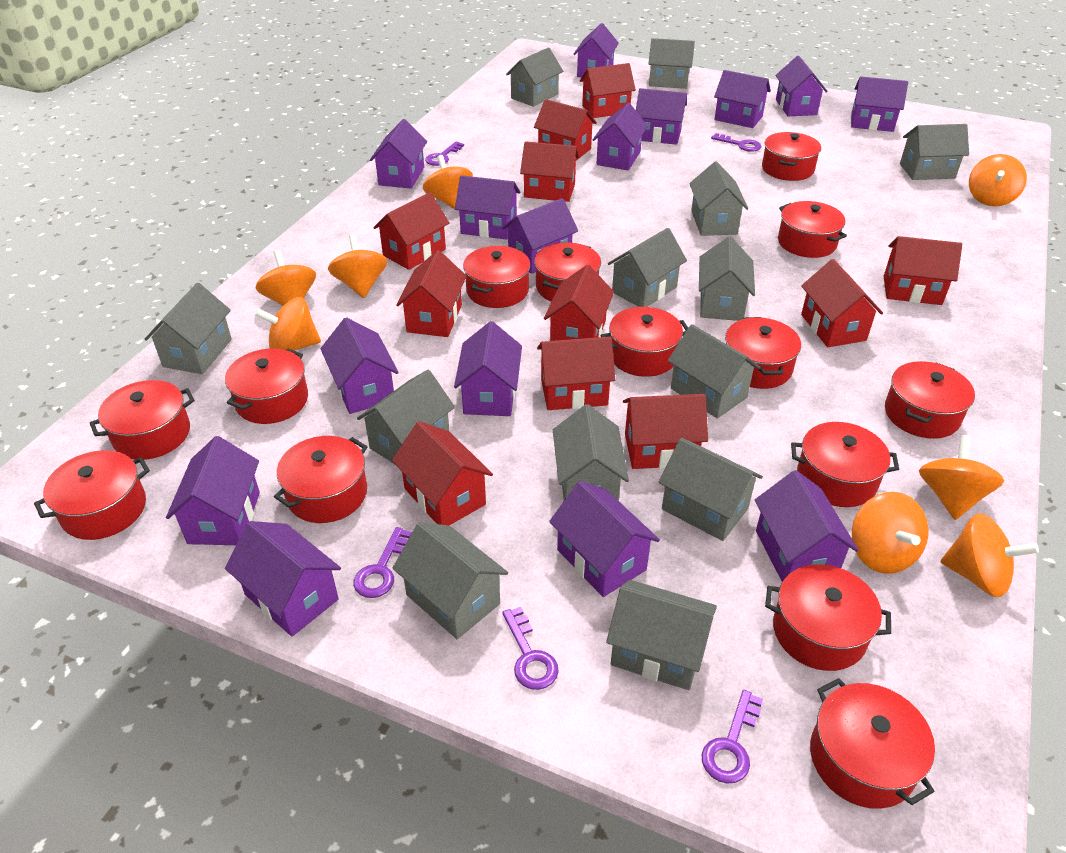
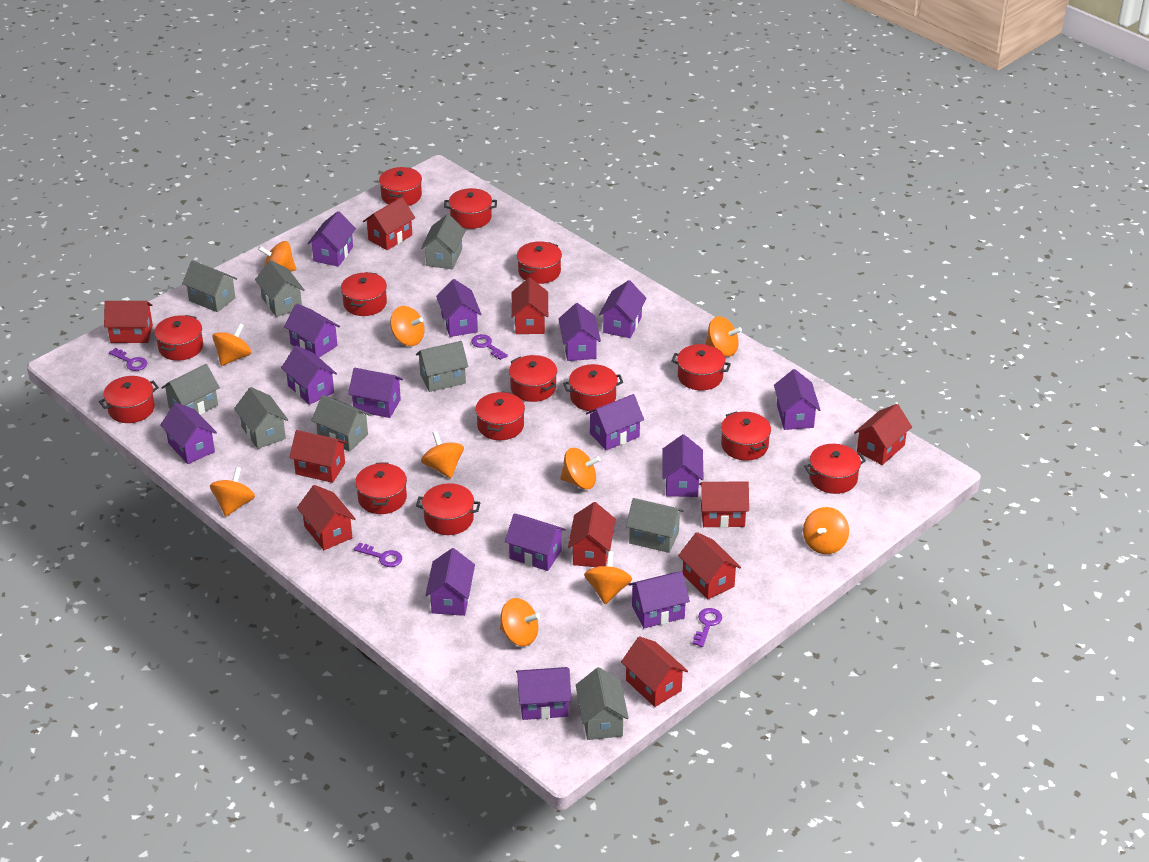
grey house: [145,283,232,374] [357,370,455,464] [392,522,508,639] [506,47,563,107] [553,404,629,501] [606,580,717,690] [608,228,687,307] [649,38,695,89] [659,438,763,541] [668,324,761,419] [689,161,748,236] [699,236,755,321] [900,124,969,180] = 13 -> [161,364,220,415] [182,260,237,312] [234,387,288,449] [255,260,305,317] [311,395,371,452] [416,341,469,392] [421,214,466,269] [576,667,629,740] [626,498,684,553] = 9
orange spinning top: [255,297,321,351] [256,250,316,306] [328,234,387,298] [423,155,473,209] [852,492,928,574] [919,435,1004,520] [941,513,1039,597] [969,154,1027,206] = 8 -> [210,467,255,517] [212,323,251,366] [258,241,296,272] [390,306,425,346] [421,431,464,478] [500,598,540,646] [560,448,601,489] [584,551,632,604] [705,316,742,357] [803,507,849,554] = 10
purple key: [353,527,412,598] [425,141,464,166] [502,607,559,690] [702,690,763,784] [711,133,762,152] = 5 -> [109,348,147,371] [354,543,402,567] [471,334,508,360] [693,608,722,647] = 4
red house: [373,192,450,270] [392,421,493,525] [396,250,466,337] [520,141,579,202] [534,99,597,161] [537,337,615,410] [544,265,614,341] [580,63,636,118] [623,394,708,469] [801,259,883,347] [884,236,962,305] = 11 -> [104,301,153,343] [289,430,347,483] [297,485,356,550] [363,197,415,250] [511,278,548,334] [568,502,615,567] [621,636,688,707] [678,532,741,599] [699,481,749,528] [854,404,912,465] = 10

